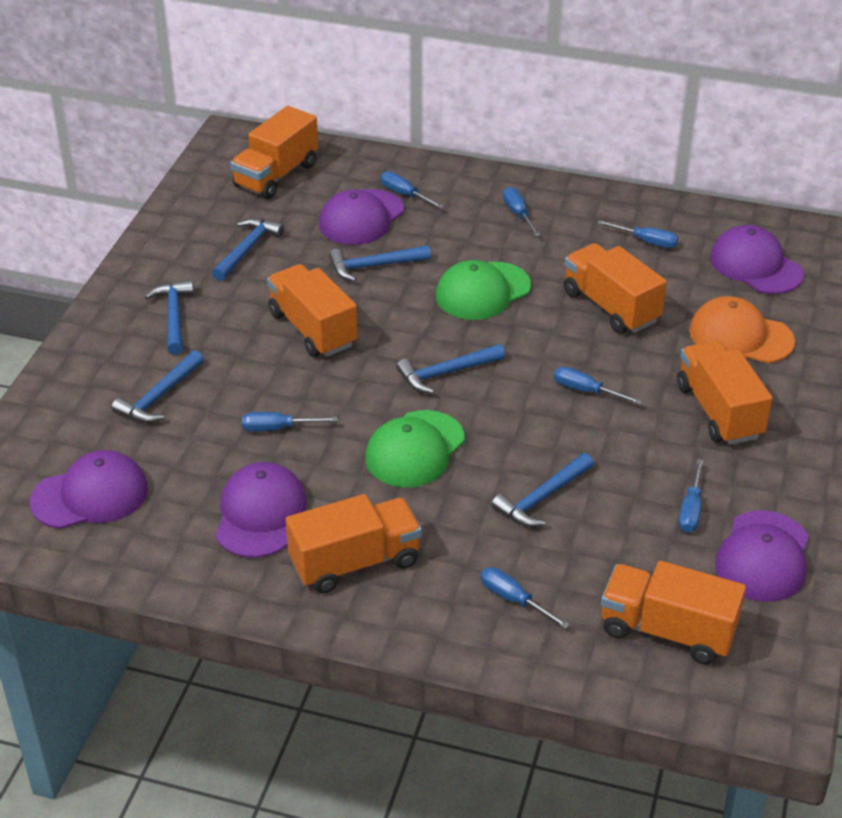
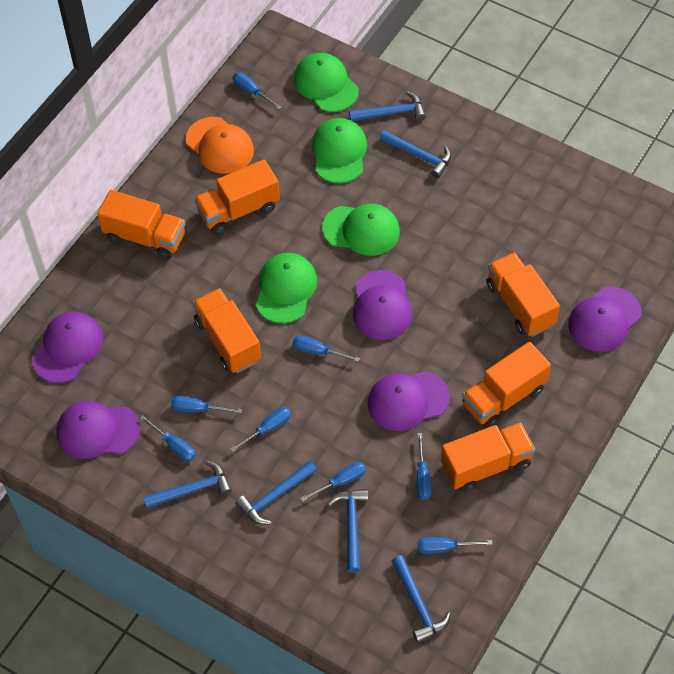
blue screwdriver: [242,412,338,432] [380,171,444,209] [481,567,570,629] [503,187,540,236] [554,366,642,405] [597,220,678,248] [678,459,704,533] = 7 -> [140,415,196,461] [171,396,242,413] [230,407,291,452] [233,73,282,109] [293,335,360,362] [300,462,366,502] [416,433,432,500] [418,537,492,554] = 8
green cap: [365,410,465,487] [436,260,531,320] = 2 -> [256,253,317,324] [294,53,359,112] [312,118,367,183] [322,204,400,256] = 4

